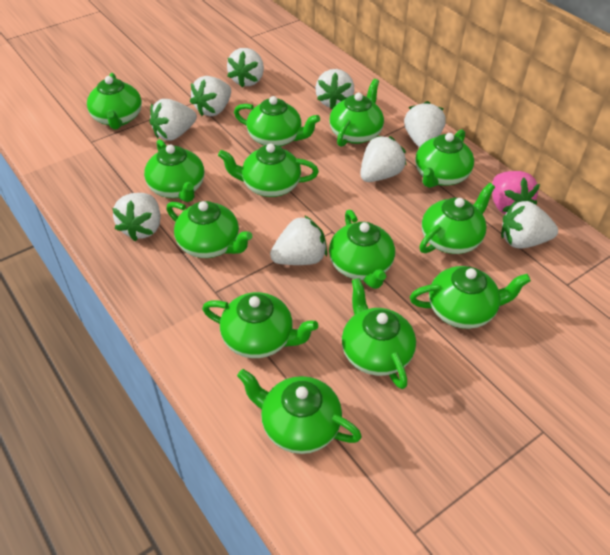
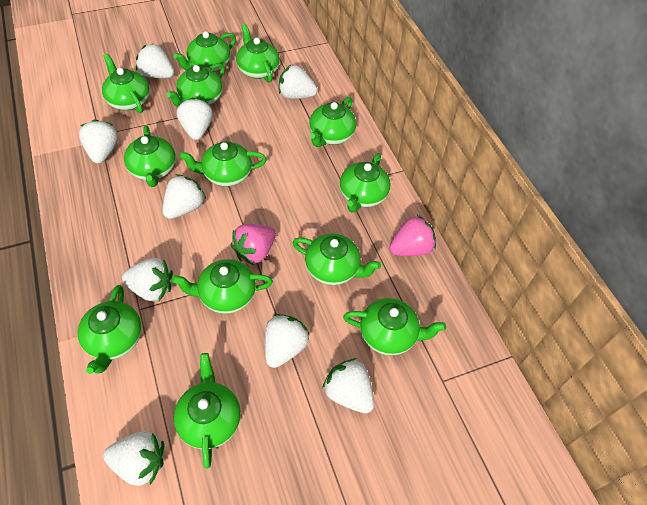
pink strawberry: [492,171,540,214] = 1 -> [231,224,276,265] [389,215,436,256] = 2

